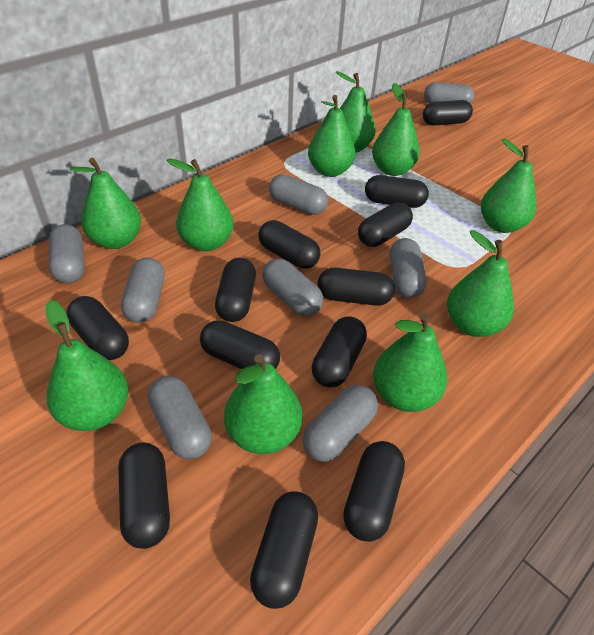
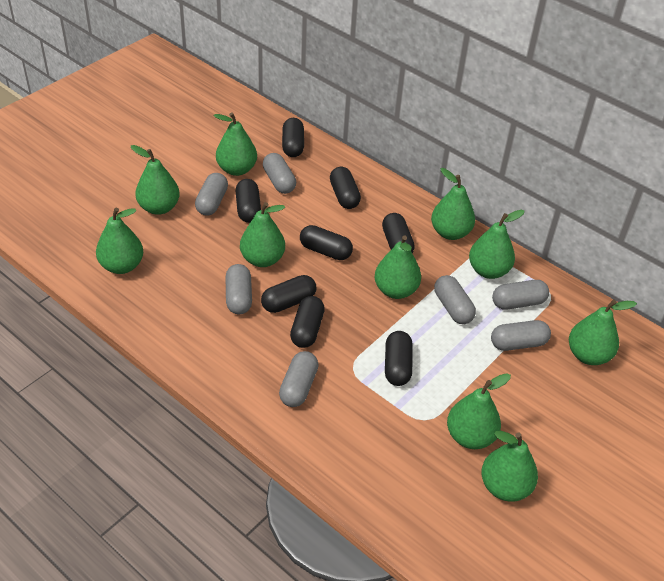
black capsule: [66,296,129,360] [118,442,170,549] [200,320,280,369] [215,258,256,322] [250,491,318,609] [258,220,321,269] [312,316,367,387] [318,268,395,306] [343,441,405,542] [358,202,413,247] [365,175,429,208] [423,100,473,126] = 12 -> [236,179,261,223] [261,275,317,313] [282,118,304,157] [290,296,325,348] [300,225,353,260] [330,167,361,209] [382,213,415,253] [385,331,413,386] = 8
grey capsule: [49,224,85,283] [121,258,164,323] [148,376,212,459] [262,259,323,316] [269,175,328,215] [303,385,378,462] [390,238,427,298] [424,82,474,104] = 8 -> [195,173,228,216] [226,264,252,315] [263,153,296,194] [279,351,319,407] [434,275,476,324] [491,320,551,351] [492,280,549,310] = 7

